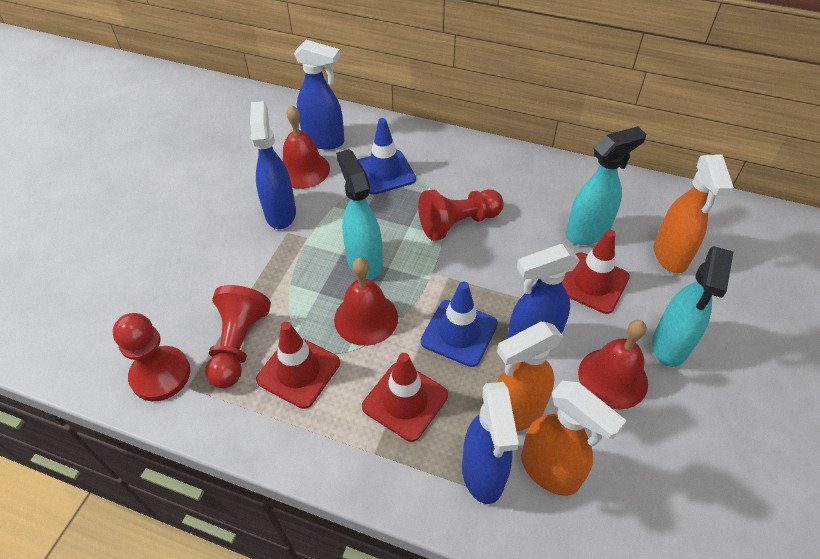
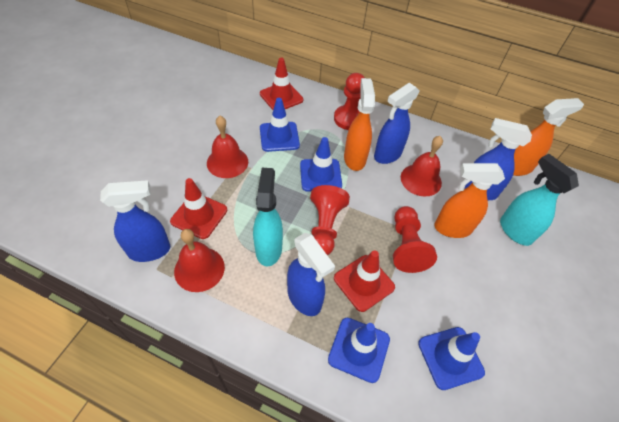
blue traffic cone: [358,118,416,195] [421,281,498,367] = 2 -> [260,98,300,152] [300,137,342,192] [328,318,390,383] [418,327,485,390] = 4
turquoise spray bottle: [336,149,383,280] [566,126,646,245] [652,246,733,367] = 3 -> [253,168,283,266] [500,154,579,246] = 2

